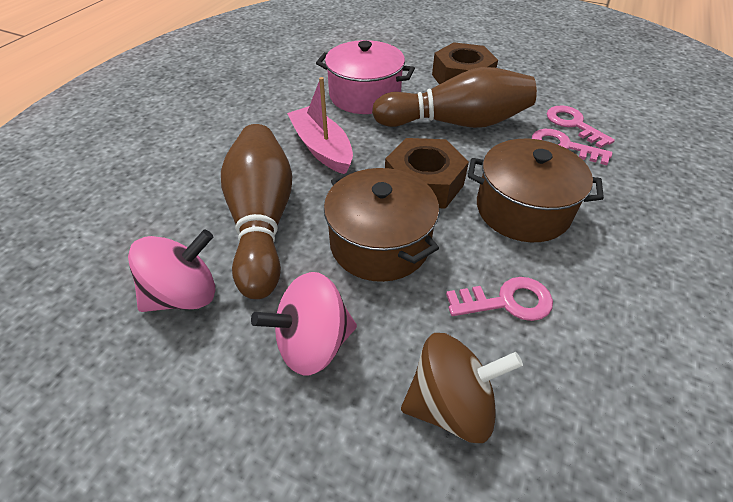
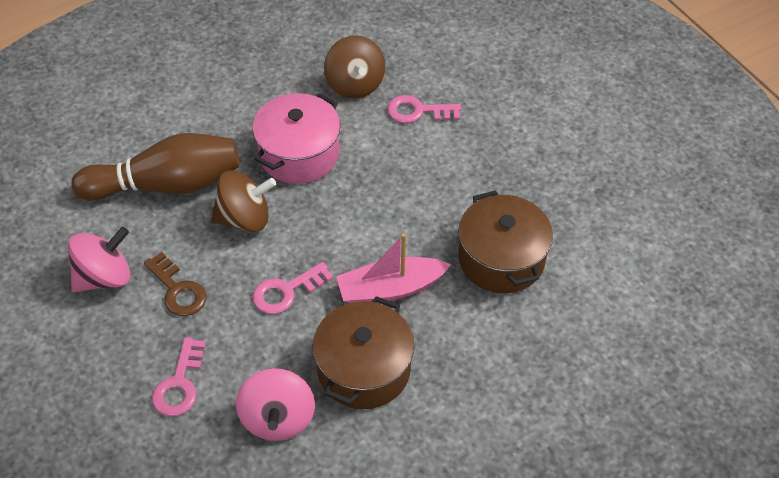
brown bowling pin: [221,124,292,299] [372,67,537,128] = 2 -> [71,133,240,201] = 1
brown key: none = 0 -> [144,252,206,316] = 1
brown nut: [385,138,469,209] [432,42,498,84] = 2 -> none = 0
brown spinning top: [401,333,523,443] = 1 -> [211,170,276,232] [324,35,385,99] = 2

